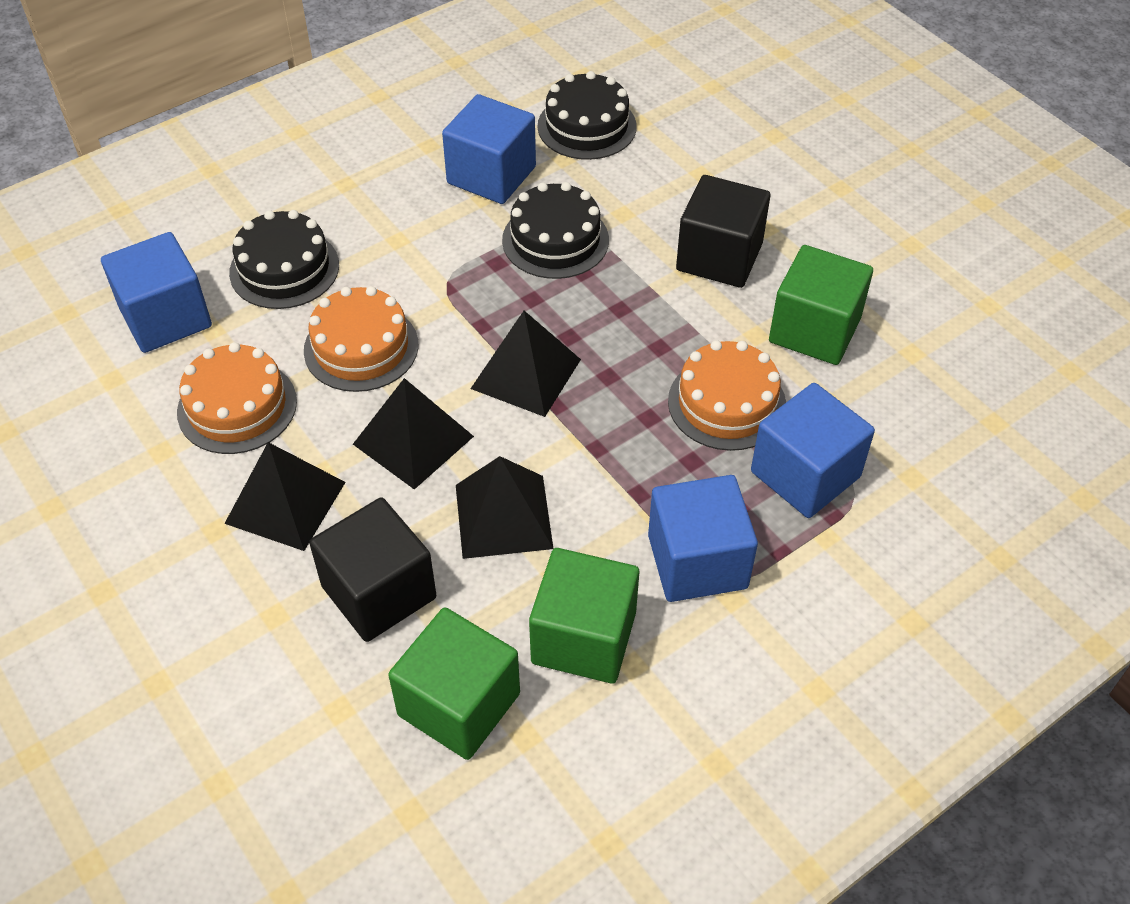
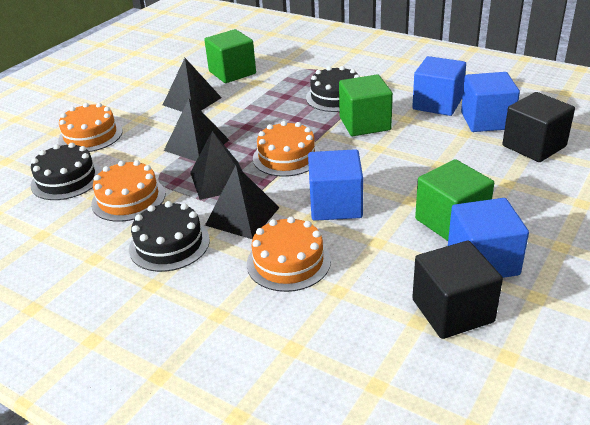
orange cake: [177,342,297,454] [304,286,418,392] [668,340,786,451] = 3 -> [58,103,123,152] [91,160,165,222] [247,216,331,292] [253,121,320,177] = 4

